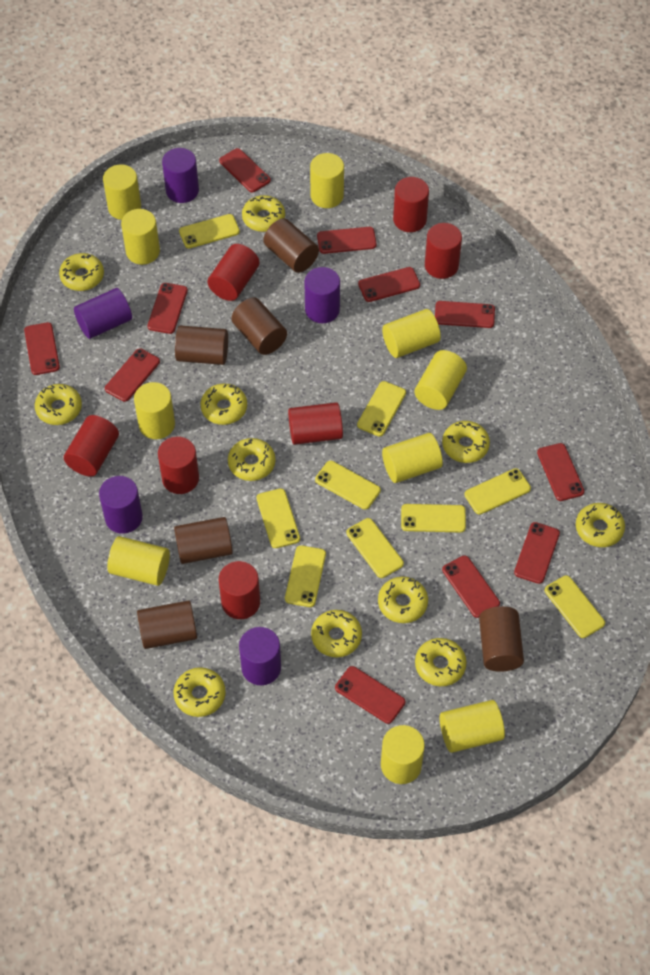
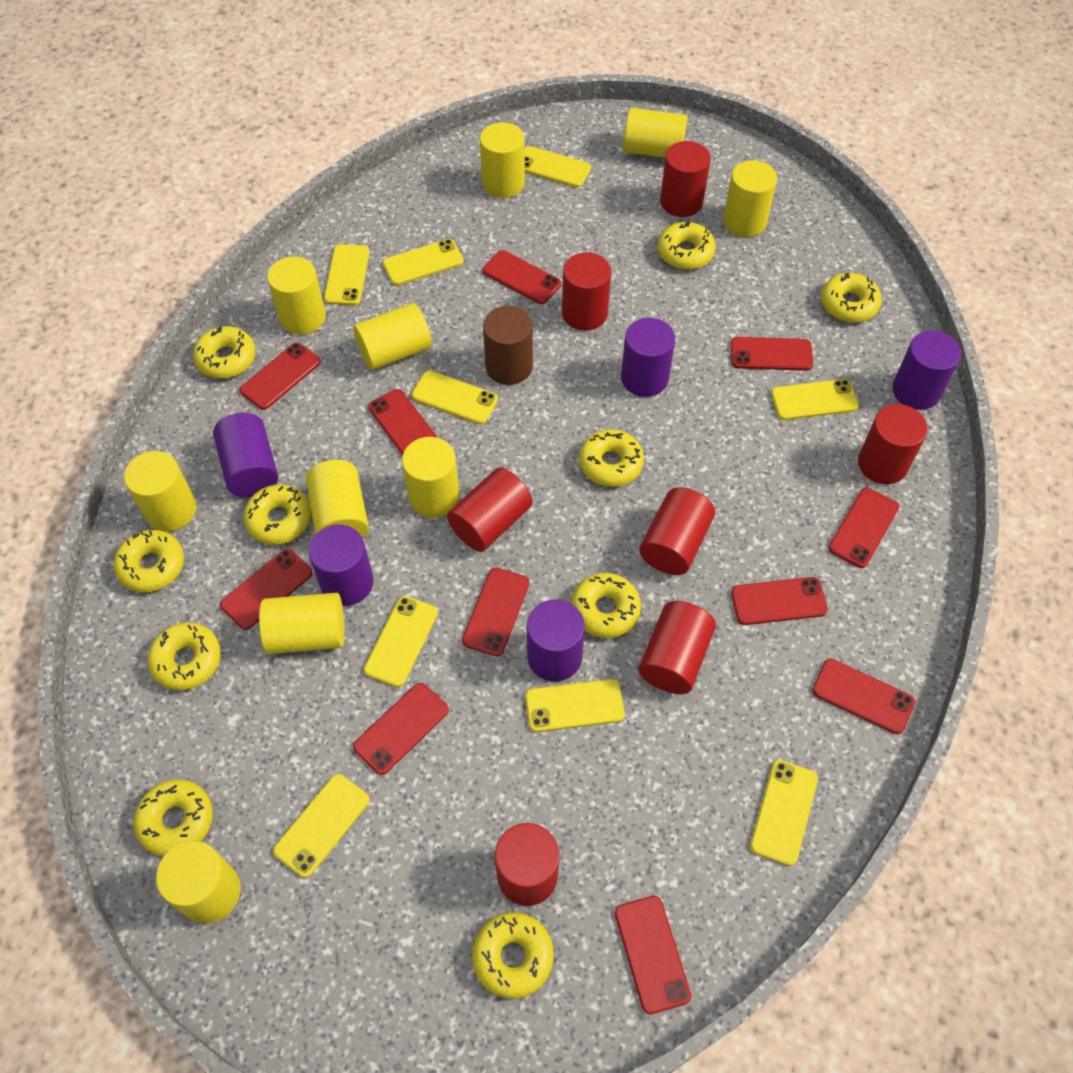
brown cylinder: [137,600,197,649] [174,517,233,564] [175,325,228,365] [231,298,287,355] [263,218,319,273] [479,606,524,672] = 6 -> [483,306,533,385] = 1
yellow donut: [35,384,82,425] [59,253,104,291] [173,667,226,717] [200,383,247,425] [228,438,275,481] [242,195,285,232] [311,610,362,657] [378,577,428,623] [415,638,467,686] [442,421,490,463] [576,503,625,547] = 11 -> [114,530,184,592] [133,779,213,857] [147,622,221,690] [193,326,256,379] [243,484,311,545] [472,912,554,999] [571,573,641,638] [579,429,644,487] [658,221,716,270] [821,272,882,323] = 10

